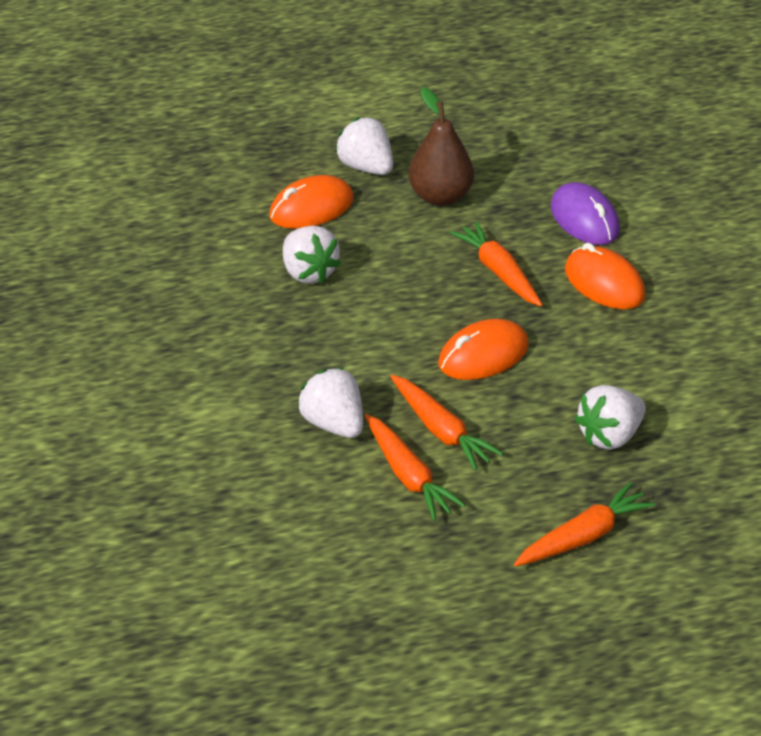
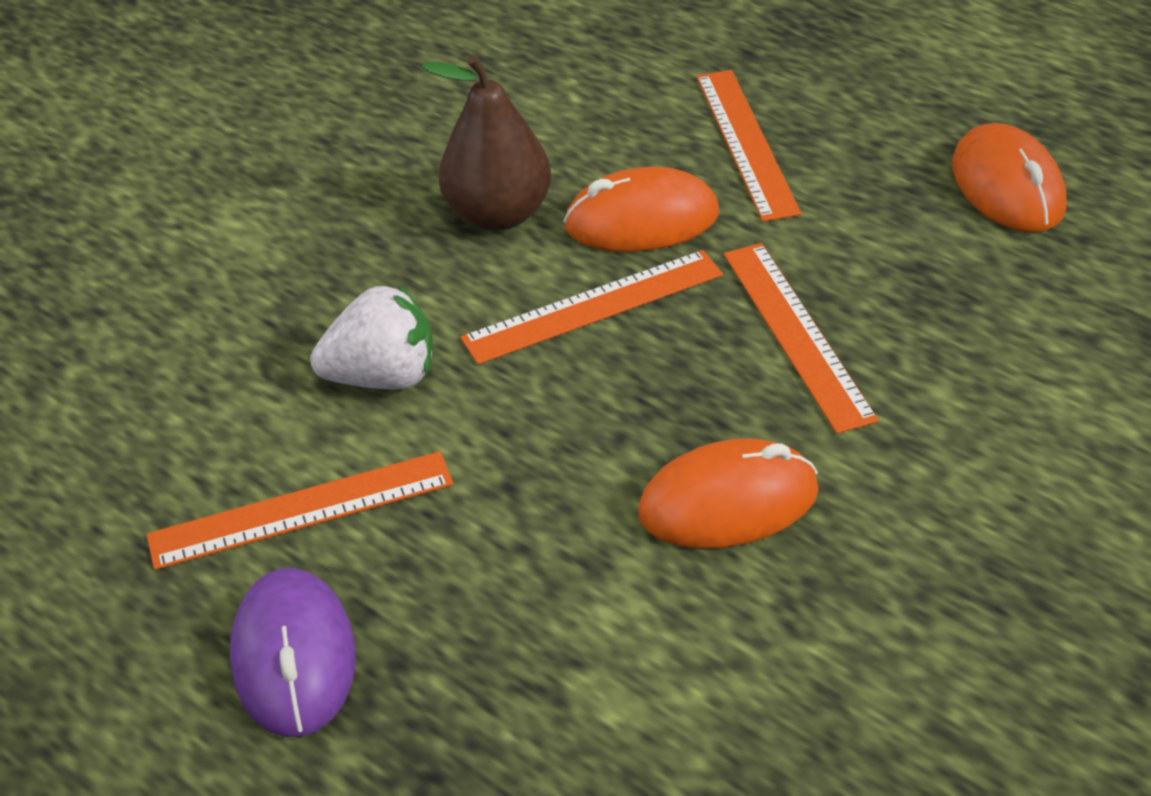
orange carrot: [365,414,466,521] [390,375,503,470] [450,222,543,307] [514,482,655,567] = 4 -> none = 0
orange ruler: none = 0 -> [147,451,453,570] [461,250,723,364] [697,70,801,222] [724,243,879,434] = 4
white strawberry: [283,226,341,284] [297,368,363,438] [335,117,393,175] [575,385,646,450] = 4 -> [310,285,433,389] = 1

